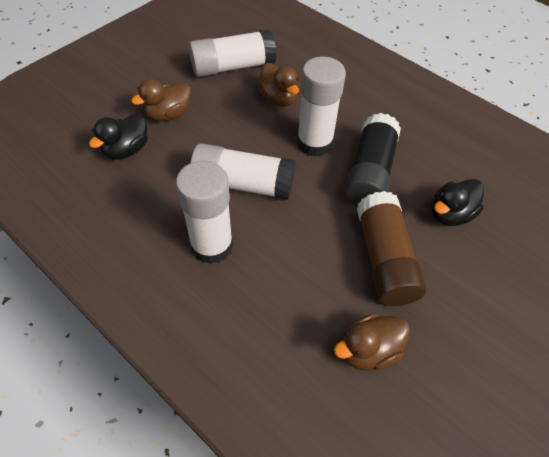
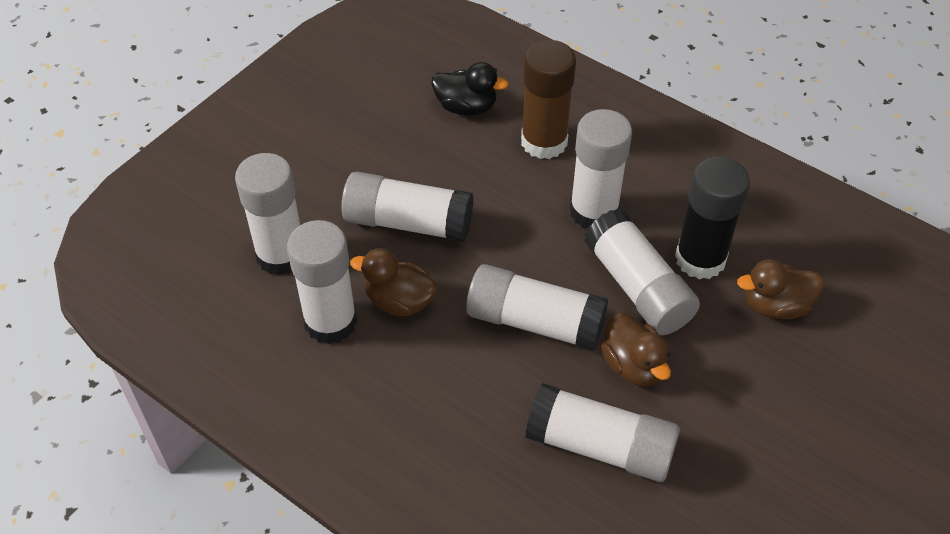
black duck: [89,113,148,160] [431,179,484,226] = 2 -> [432,62,508,116] = 1
white glue stick: [176,161,233,264] [189,29,276,77] [190,143,296,200] [297,56,346,157] = 4 -> [235,153,300,276] [287,220,357,344] [341,172,474,242] [466,264,608,351] [525,383,680,482] [570,109,632,228] [584,209,700,335] = 7

